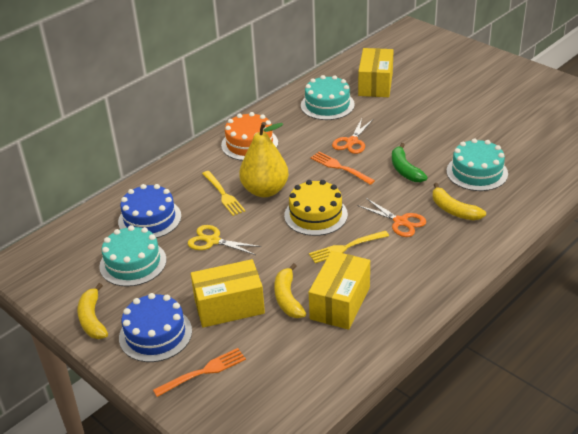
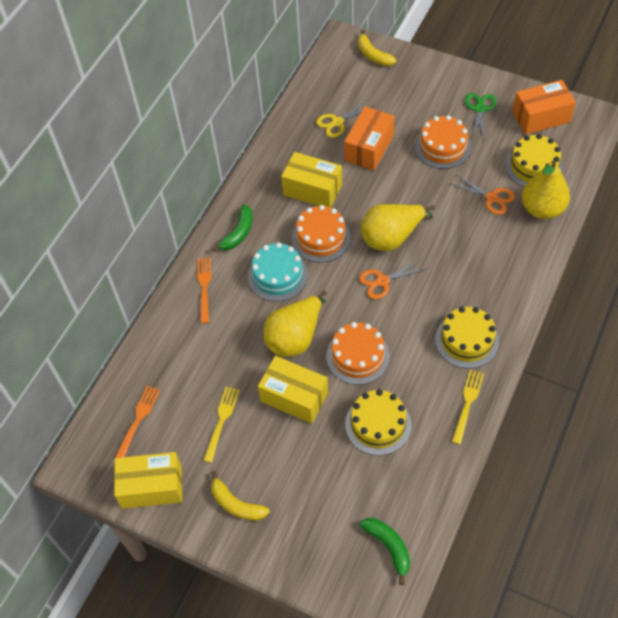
blue cake: [118,184,181,238] [119,293,192,362] = 2 -> none = 0
green banana: [392,143,428,182] = 1 -> [211,205,253,251] [359,518,410,585] = 2
green scissors: none = 0 -> [465,93,496,140] = 1
orange box: none = 0 -> [344,106,395,171] [513,80,576,135] = 2
orange cake: [221,112,278,161] = 1 -> [292,205,351,263] [326,322,390,385] [415,115,471,169] = 3
turquoise cake: [99,225,167,287] [301,75,355,120] [447,138,508,191] = 3 -> [248,242,308,302] = 1
yellow banana: [77,283,108,339] [274,263,306,318] [433,183,486,220] = 3 -> [211,471,270,521] [358,30,396,66] = 2
yellow cake: [284,180,348,236] = 1 -> [345,389,412,456] [435,307,499,369] [505,134,563,187] = 3
yellow pear: [239,122,289,197] = 1 -> [264,291,327,357] [361,204,435,251] [521,160,570,219] = 3

